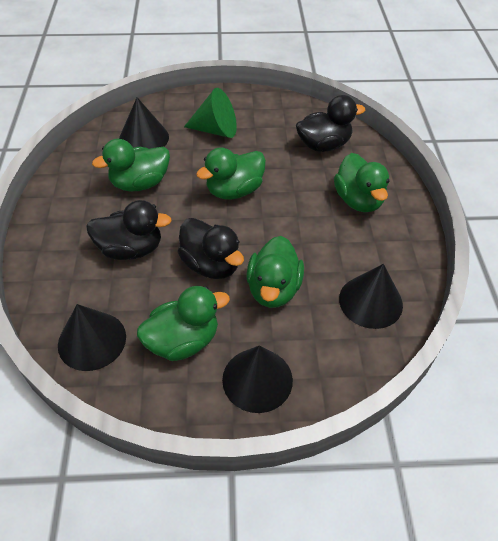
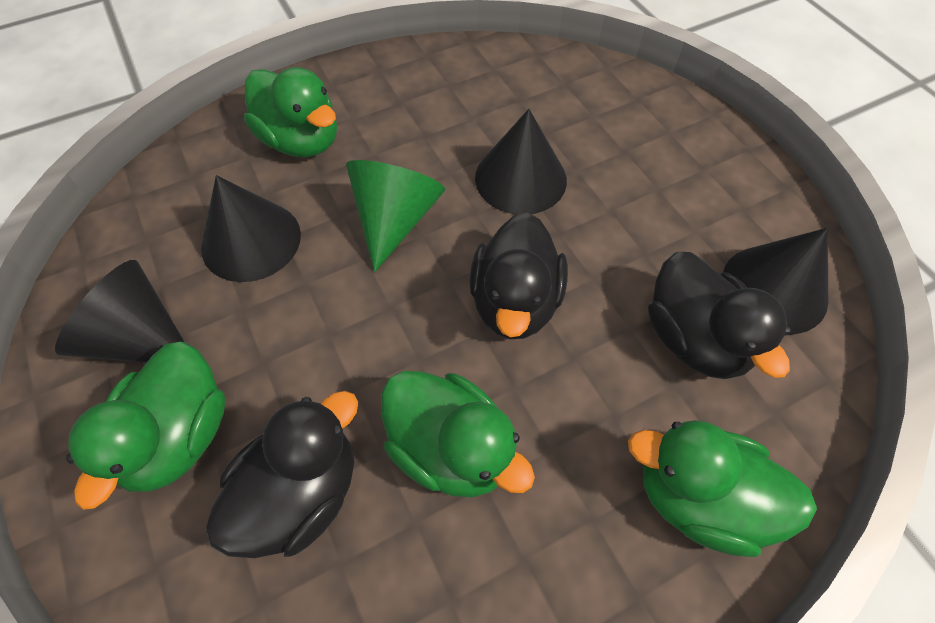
green duck: [92,139,170,191] [137,286,230,361] [196,147,266,200] [246,236,304,308] [334,153,389,212] = 5 -> [66,342,226,510] [244,67,337,158] [381,371,535,497] [628,420,817,557] = 4

